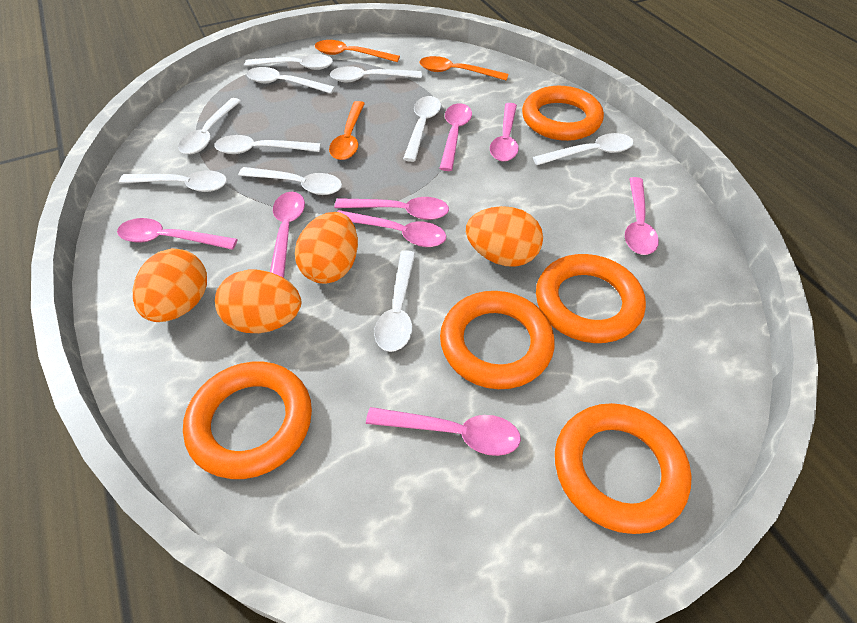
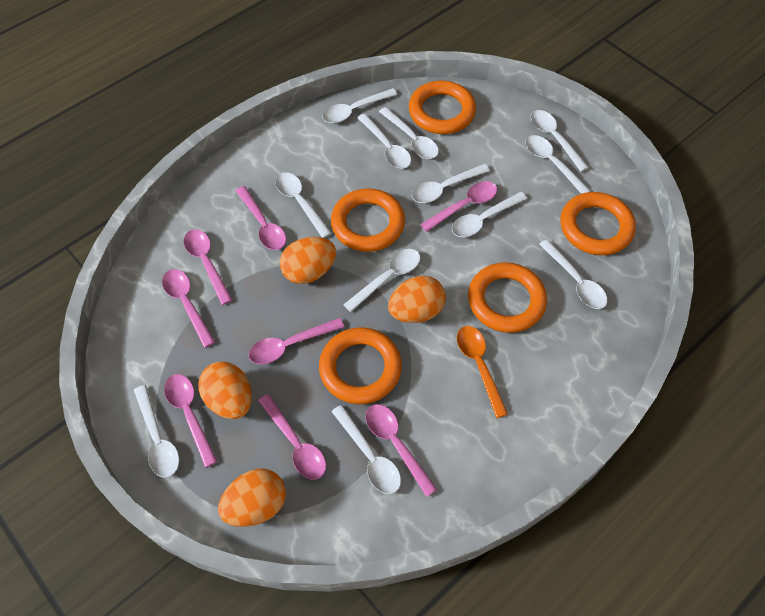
orange spoon: [315,40,400,62] [329,101,365,160] [420,56,508,81] = 3 -> [457,326,508,418] = 1
white spoon: [119,171,227,192] [178,98,241,154] [214,135,321,154] [238,167,342,195] [245,54,333,70] [247,67,335,94] [330,66,422,82] [374,250,416,352] [403,96,441,162] [533,133,634,165] = 10 -> [134,385,179,478] [275,172,332,238] [322,88,398,123] [331,405,401,494] [343,249,420,312] [357,113,411,169] [379,107,439,159] [412,164,490,203] [452,192,528,237] [525,135,591,194] [531,110,589,172] [539,239,608,309] = 12

